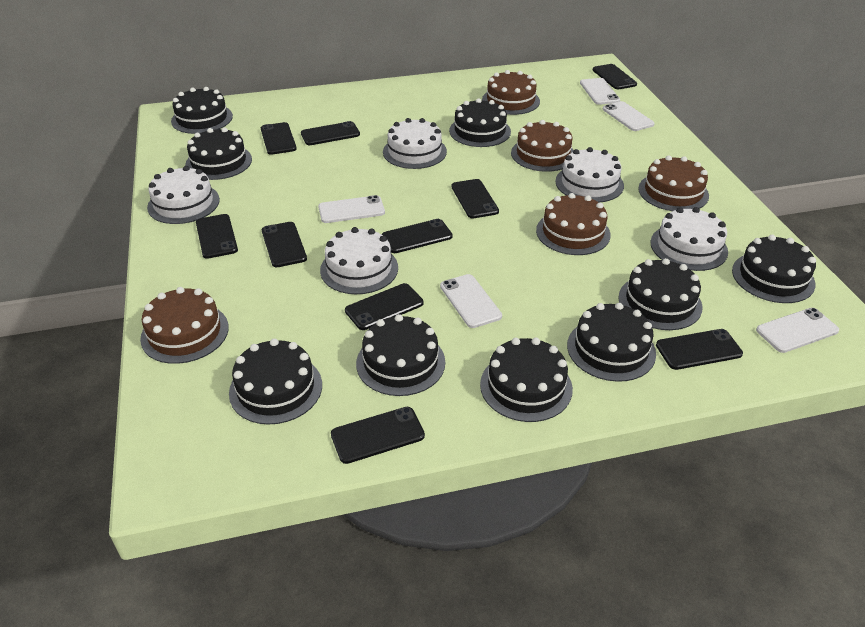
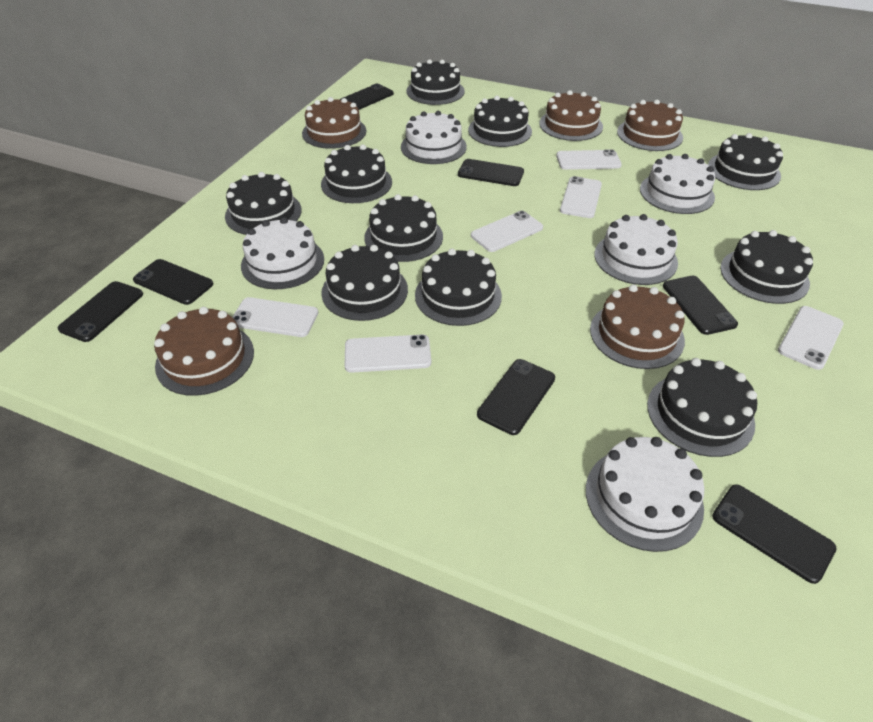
black cake: [171,87,233,134] [185,127,252,180] [229,339,322,425] [356,314,445,396] [449,98,511,147] [480,338,573,422] [567,303,656,382] [618,258,703,330] [732,235,816,303] = 9 -> [225,172,302,235] [321,144,392,203] [321,245,408,321] [364,194,443,262] [407,59,465,105] [415,248,502,326] [468,96,532,147] [647,358,757,457] [708,133,783,190] [720,230,813,304] = 10
black phone: [196,214,238,259] [261,122,297,155] [262,222,307,267] [301,121,360,145] [331,407,425,464] [345,283,424,330] [382,219,453,253] [451,179,499,219] [593,64,637,89] [656,329,743,370] = 10 -> [58,281,143,342] [133,259,213,305] [340,84,394,110] [458,159,524,186] [477,359,555,435] [663,276,738,335] [712,484,837,584] = 7
white phone: [318,195,385,223] [440,274,502,328] [580,78,620,105] [603,101,655,131] [756,308,839,353] = 5 -> [232,297,318,337] [345,335,431,373] [471,211,543,252] [556,149,622,170] [560,176,602,218] [778,306,844,370] = 6

